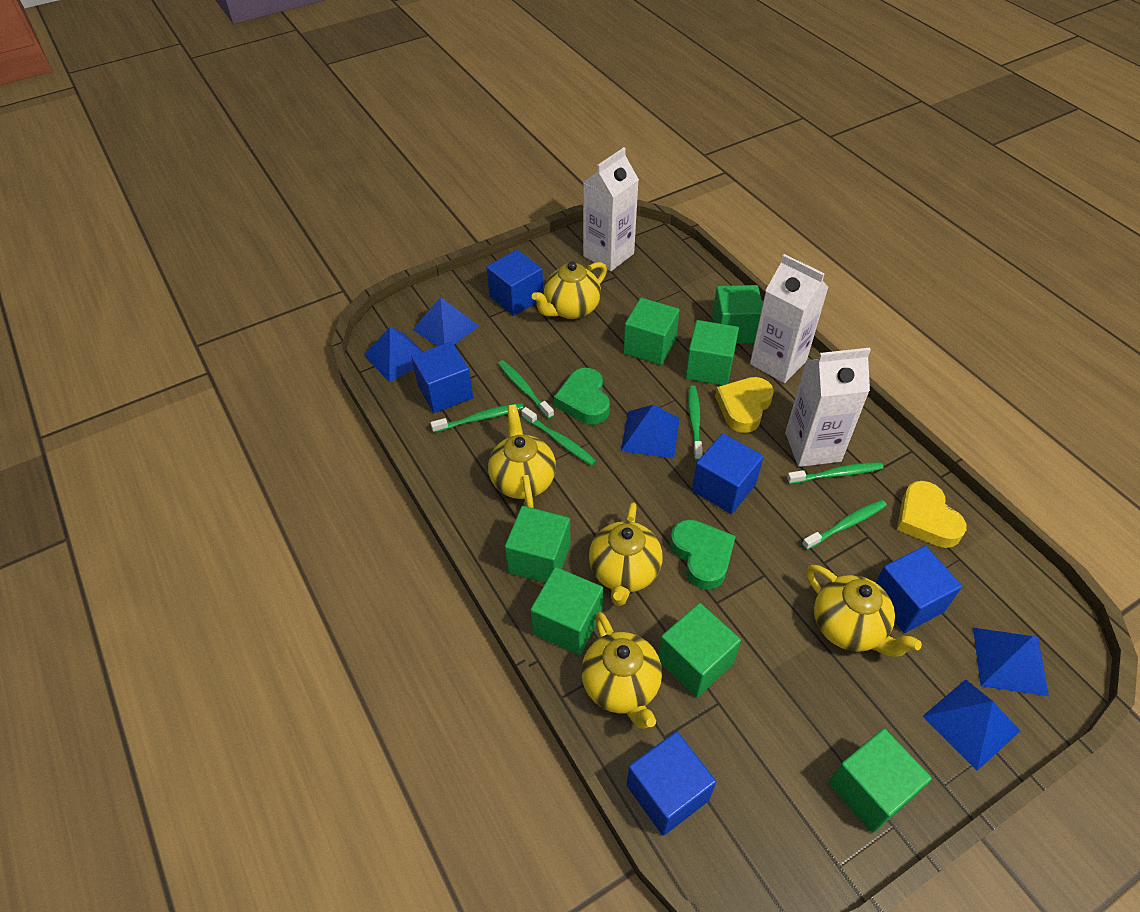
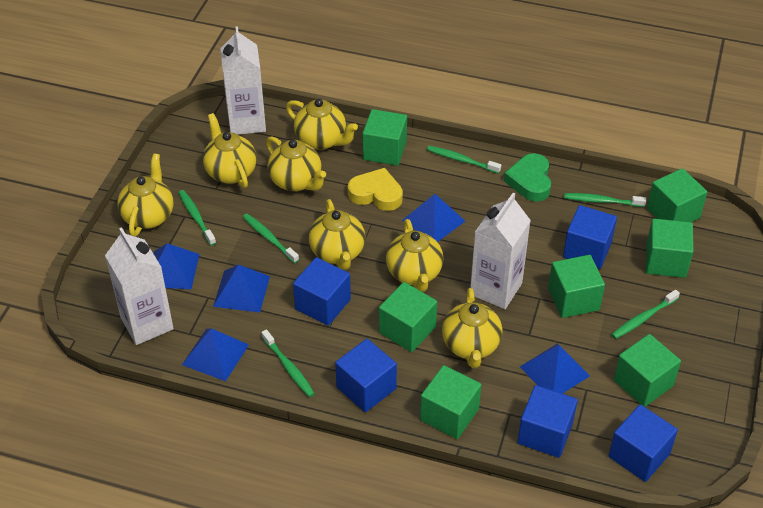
green heart: [554,368,610,425] [670,519,736,590] = 2 -> [504,153,551,202] = 1
yellow heart: [715,377,774,433] [897,481,967,548] = 2 -> [348,168,403,211] = 1
yellow teapot: [488,404,556,508] [532,261,607,319] [581,612,662,729] [589,502,662,606] [806,565,922,657] = 5 -> [117,154,174,237] [203,113,257,188] [266,136,326,191] [286,99,358,150] [309,199,365,270] [386,219,444,292] [442,288,502,368] = 7

